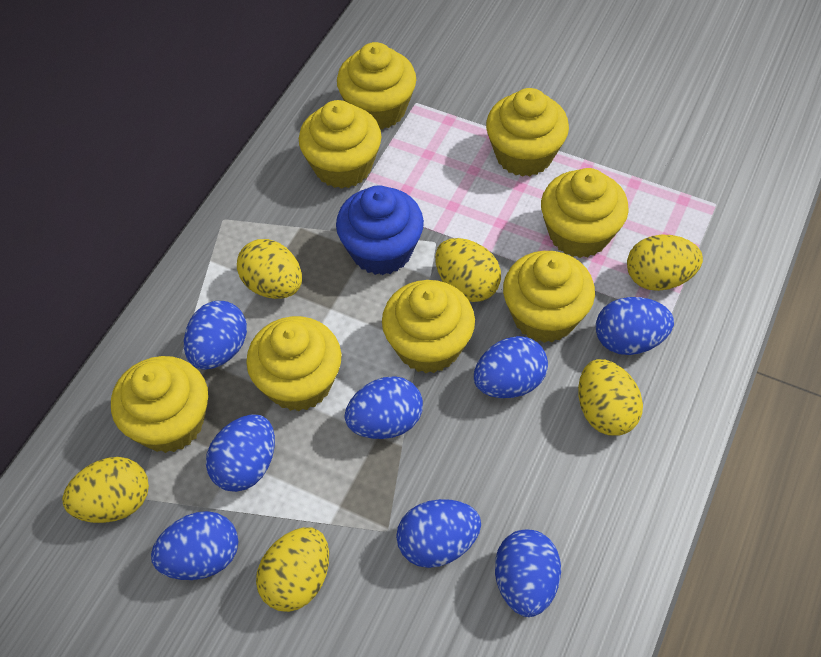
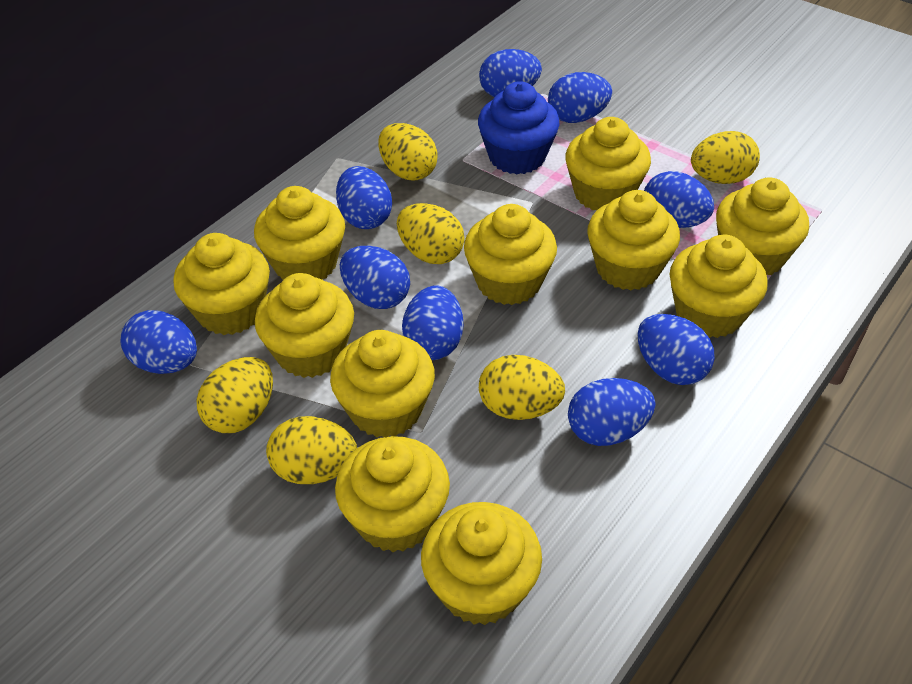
blue egg: [151,511,238,580] [184,301,247,370] [206,414,275,492] [344,376,423,439] [396,499,481,568] [474,336,548,398] [495,530,561,617] [596,297,674,355] = 8 -> [120,310,197,374] [336,166,392,229] [340,246,410,309] [402,285,463,360] [479,49,542,97] [548,72,612,123] [568,378,656,446] [638,314,715,385] [644,171,714,228] = 9
yellow cupcake: [111,356,208,453] [246,316,342,411] [299,100,381,189] [337,42,416,129] [382,280,475,373] [486,88,569,177] [503,251,595,343] [541,168,629,258] = 8 -> [173,233,270,335] [254,186,345,280] [255,273,354,378] [330,330,435,437] [335,436,450,552] [421,502,542,625] [464,204,557,305] [565,117,651,210] [587,190,680,290] [669,235,768,338] [716,178,809,275] = 11

